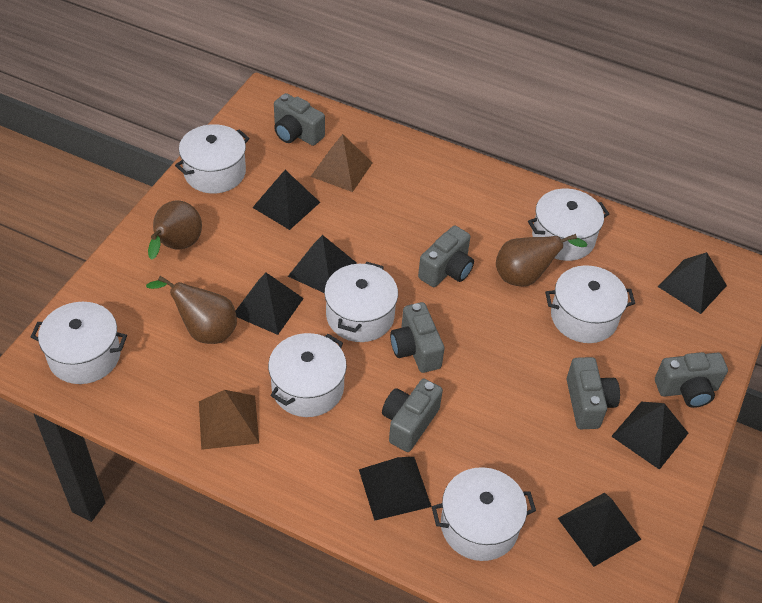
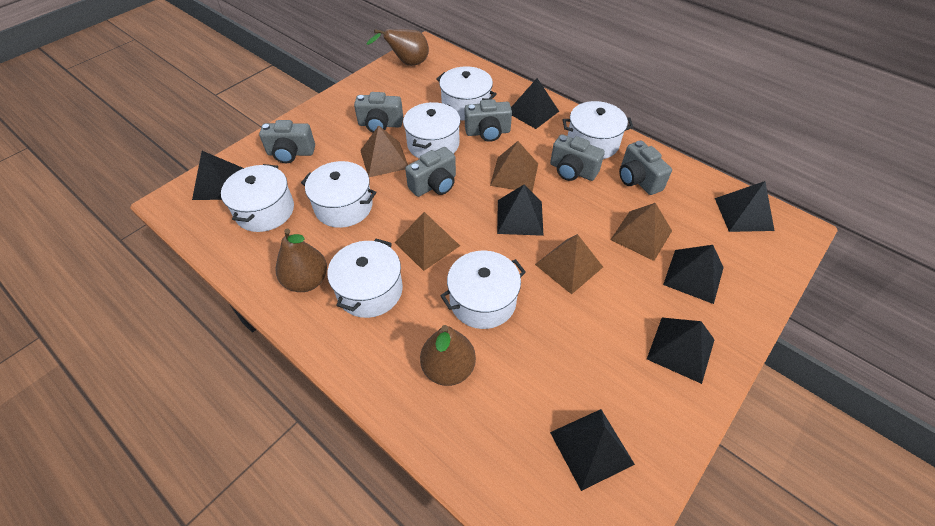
brown pyramid: [199,390,259,450] [310,134,373,192] = 2 -> [360,125,408,177] [395,212,460,271] [490,141,538,192] [535,234,603,294] [610,203,672,261] = 5

